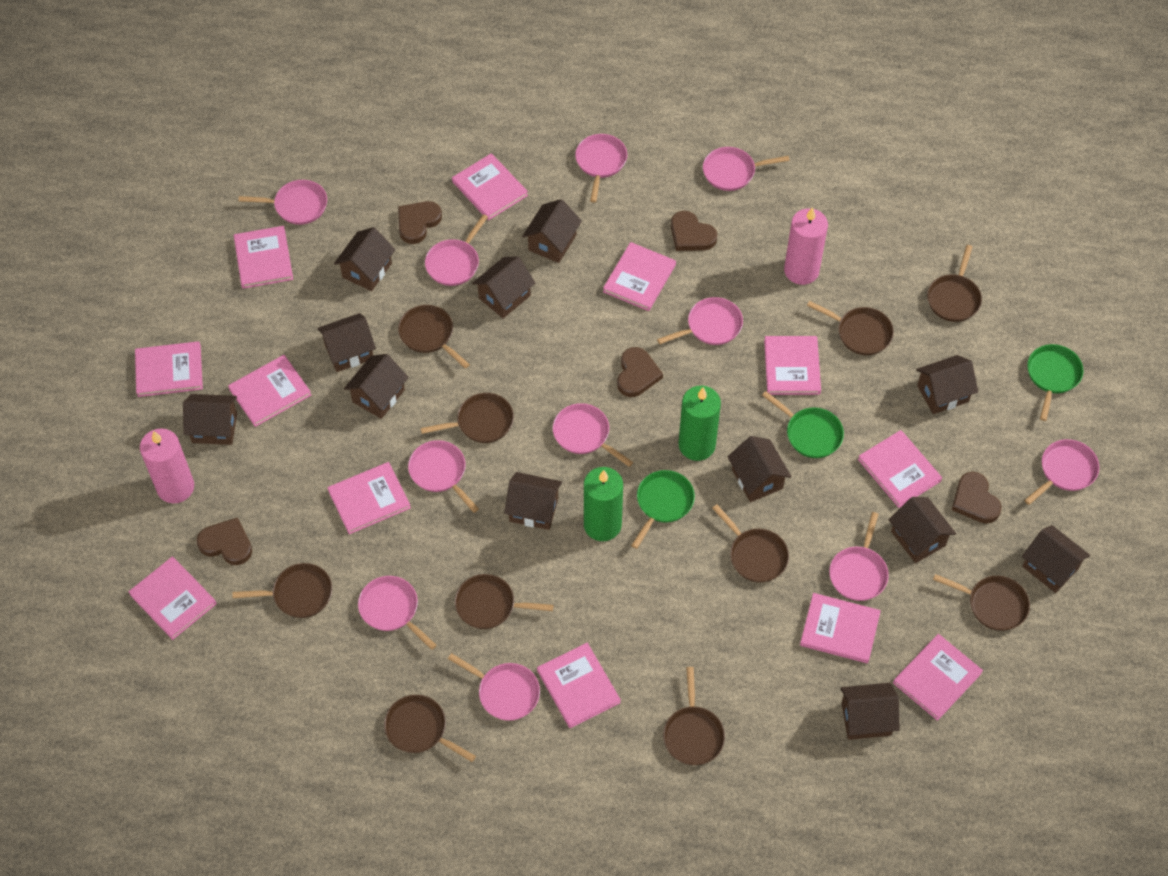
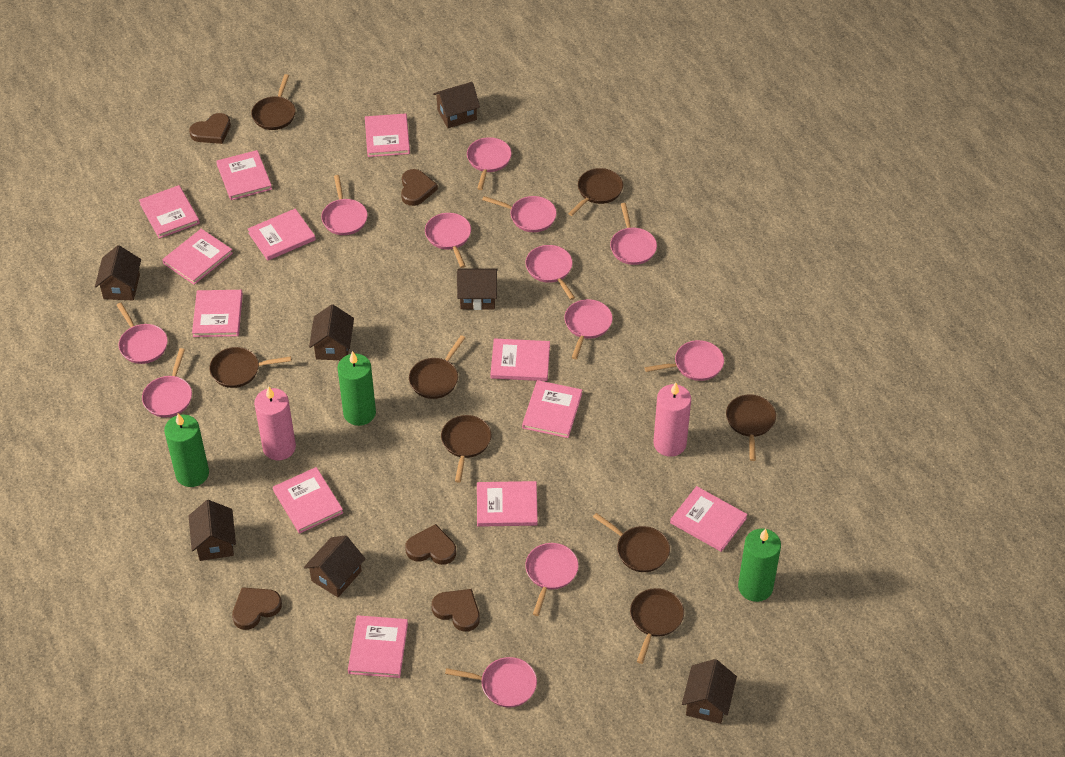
brown house: [183,394,237,445] [317,313,376,372] [334,227,395,291] [344,354,409,419] [472,256,535,318] [504,472,562,530] [522,199,582,263] [728,436,792,502] [841,683,900,740] [889,497,956,563] [916,355,978,414] [1022,525,1090,593] = 12 -> [95,245,141,300] [189,500,236,561] [304,535,365,597] [309,304,354,360] [433,82,480,128] [457,268,498,310] [682,659,737,724] = 7
brown pan: [232,563,332,618] [384,695,476,762] [398,305,470,368] [421,393,514,443] [455,574,554,629] [663,667,725,765] [712,504,789,583] [807,301,894,355] [927,245,982,322] [933,574,1030,631] = 10 -> [209,347,291,388] [251,74,296,130] [409,335,465,399] [441,415,492,483] [568,168,623,216] [593,513,670,572] [630,588,684,664] [726,395,776,461] = 8
green candle: [584,467,623,541] [679,386,721,461] = 2 -> [164,413,209,487] [337,351,376,426] [738,528,781,602] = 3
green pan: [631,470,695,549] [762,391,844,458] [1027,344,1083,421] = 3 -> none = 0
pink pan: [238,180,327,225] [358,576,437,650] [408,440,479,513] [425,214,488,286] [448,653,540,721] [553,403,633,467] [575,134,627,202] [657,297,743,345] [703,147,790,191] [829,512,889,601] [1024,439,1099,505] = 11 -> [117,303,168,364] [142,348,192,417] [321,175,368,235] [425,213,471,268] [445,657,537,708] [467,137,512,190] [482,196,557,232] [525,245,575,300] [525,543,578,616] [564,299,613,359] [610,203,657,265] [645,340,724,381] = 12

